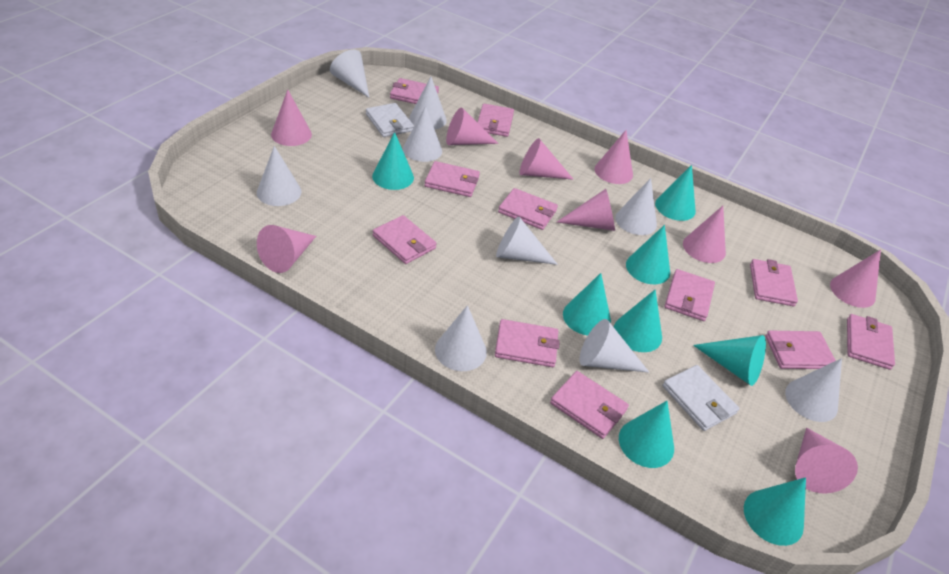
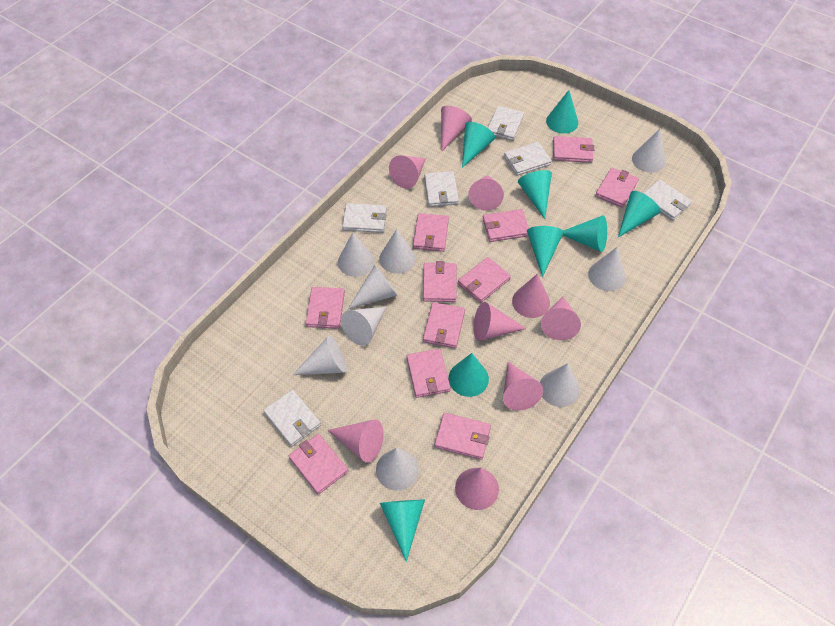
white wallet: [366,103,414,137] [663,365,739,431] = 2 -> [263,390,321,447] [342,203,387,233] [424,171,459,207] [488,106,524,141] [504,142,552,176] [643,180,692,220] = 6

